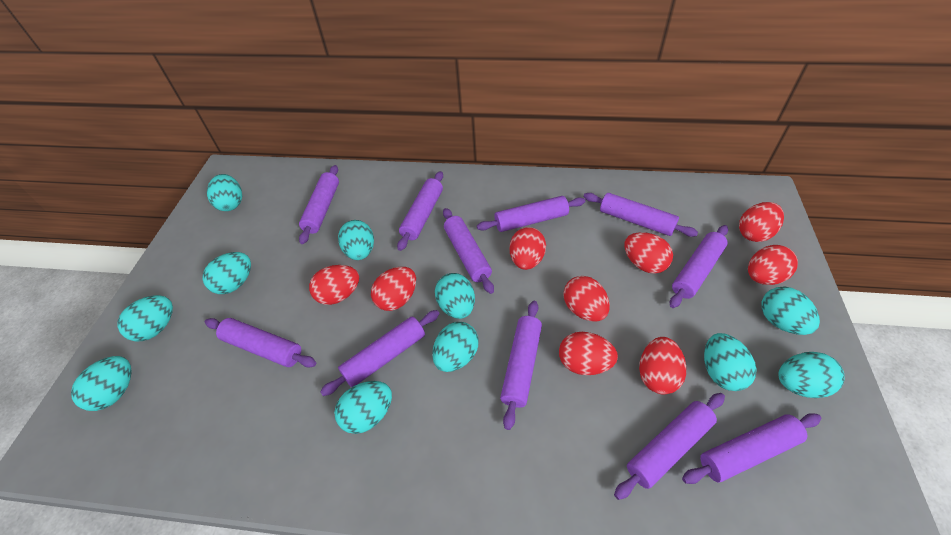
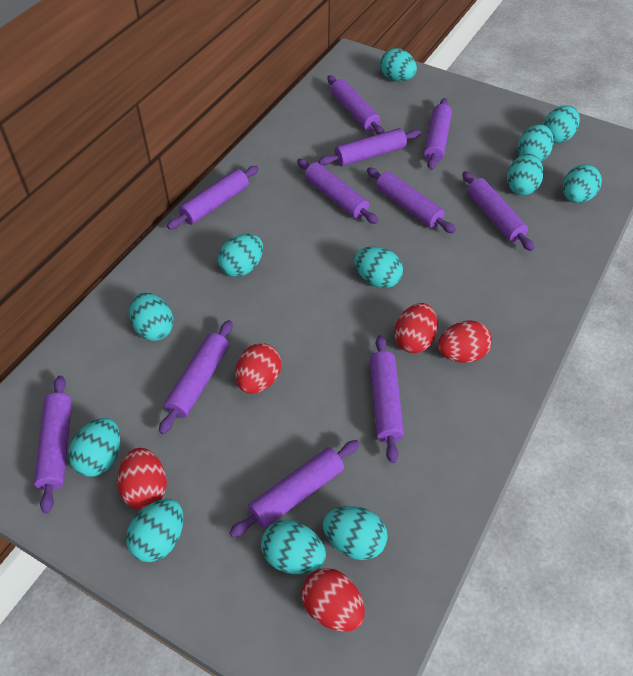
red egg: [309,265,359,305] [371,267,416,311] [510,227,546,270] [559,332,618,375] [564,276,610,321] [624,232,673,274] [639,337,686,394] [739,202,784,242] [748,245,798,285] = 9 -> [117,448,167,510] [235,343,281,394] [302,568,365,632] [394,303,438,353] [438,320,492,363] = 5
turquoise egg: [71,356,132,411] [118,295,173,341] [203,252,251,294] [207,174,242,211] [334,381,392,434] [338,220,374,260] [432,322,479,372] [435,273,475,319] [704,333,757,391] [761,286,820,335] [778,352,845,398] = 11 -> [69,418,120,477] [126,499,183,562] [129,292,173,341] [218,234,263,277] [261,520,326,574] [323,506,388,560] [354,246,403,288] [380,48,417,81] [507,154,544,195] [518,124,554,162] [543,105,580,143] [563,165,602,203] = 12

